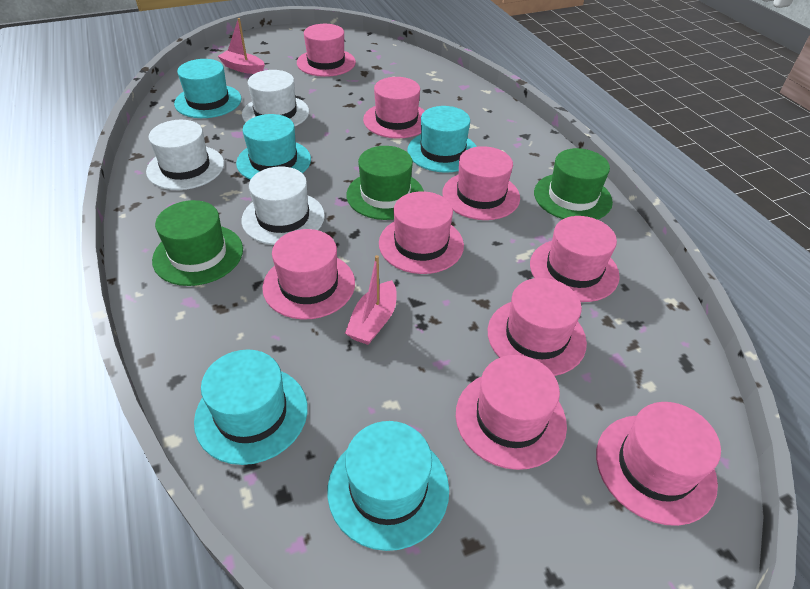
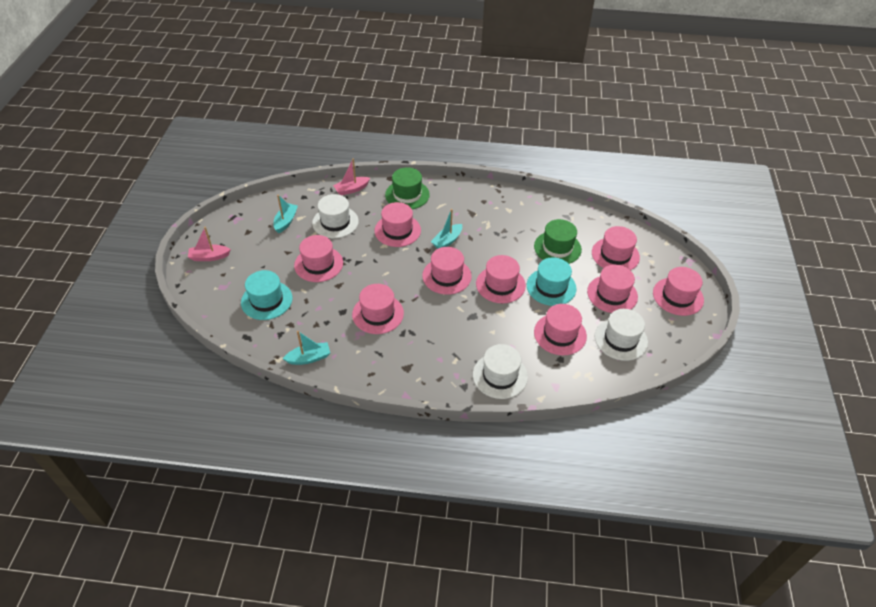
green hat: [152,200,243,286] [346,146,424,220] [534,148,613,220] = 3 -> [385,167,430,209] [534,219,582,264] = 2
turquoise boat: none = 0 -> [273,195,298,233] [283,331,330,365] [431,209,462,249] = 3
turquoise hat: [174,59,242,118] [194,350,308,465] [236,114,311,180] [327,421,449,551] [407,106,477,173] = 5 -> [241,270,292,320] [527,257,576,306] = 2

